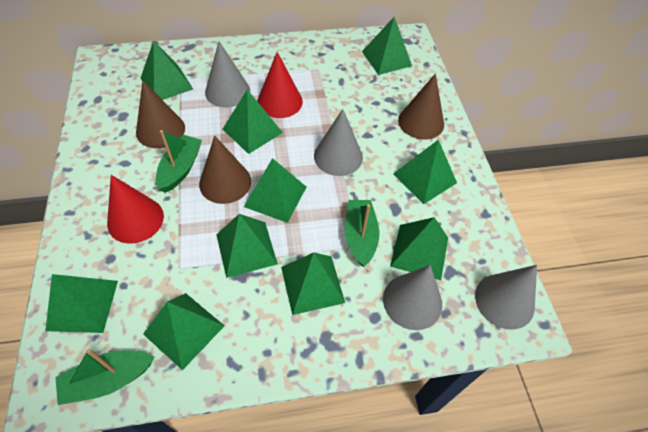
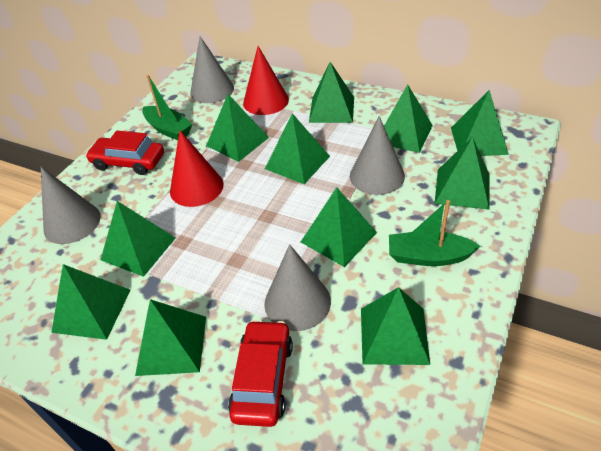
brown cone: [136,80,185,148] [199,136,251,204] [398,73,444,140] = 3 -> none = 0
green boat: [55,349,154,405] [156,130,202,193] [345,200,379,267] = 3 -> [142,75,193,140] [389,200,480,266] = 2
green pyramid: [45,274,118,333] [141,41,193,100] [143,293,224,370] [216,214,278,278] [222,90,283,154] [244,158,306,223] [281,253,345,315] [362,17,412,75] [390,217,448,280] [393,139,457,204] = 10 -> [51,264,130,340] [101,201,175,277] [135,299,206,376] [206,94,269,162] [265,113,330,184] [301,187,377,267] [309,62,354,123] [361,287,430,365] [384,84,433,153] [435,137,490,210] [451,90,509,156] = 11
red car: none = 0 -> [86,130,164,175] [228,320,293,427] = 2

